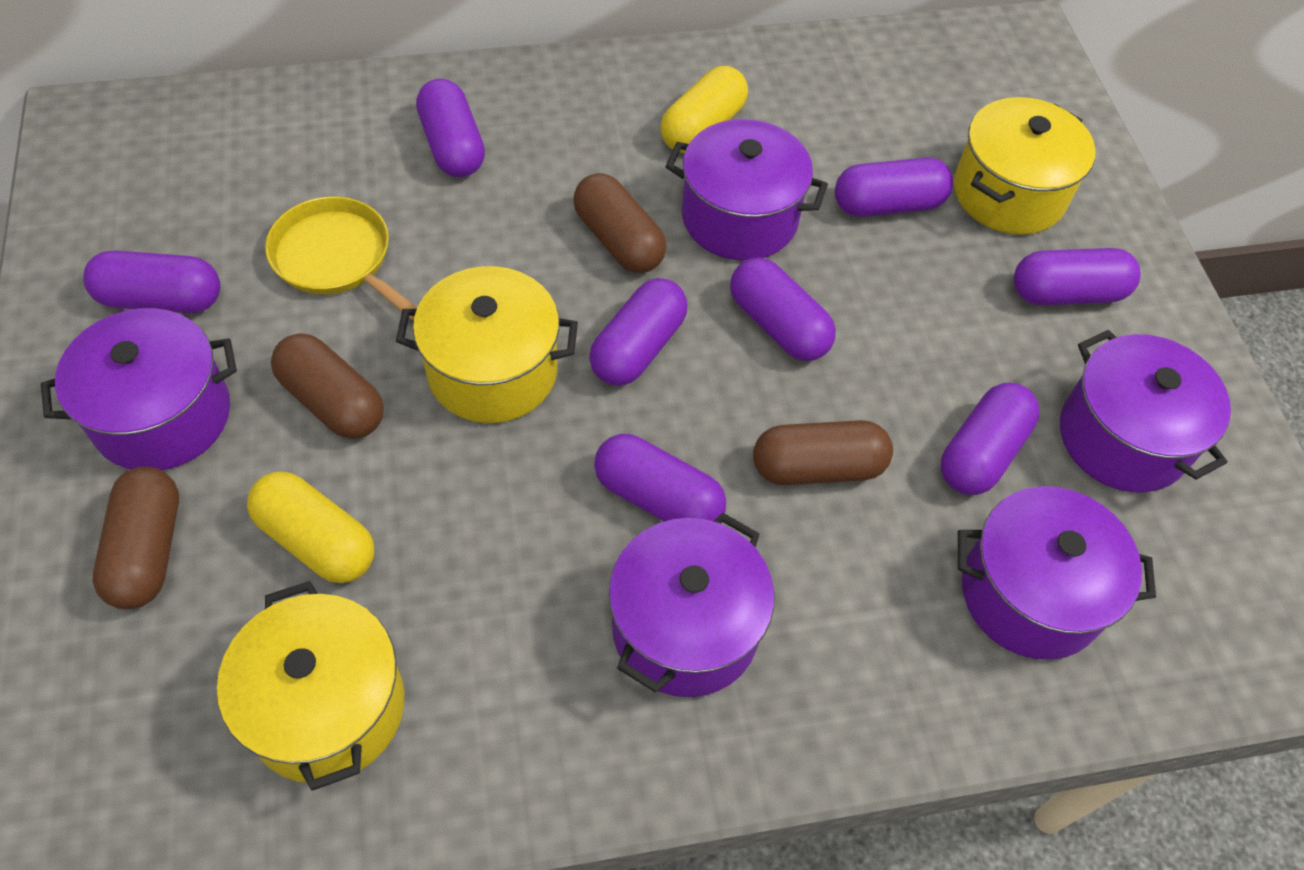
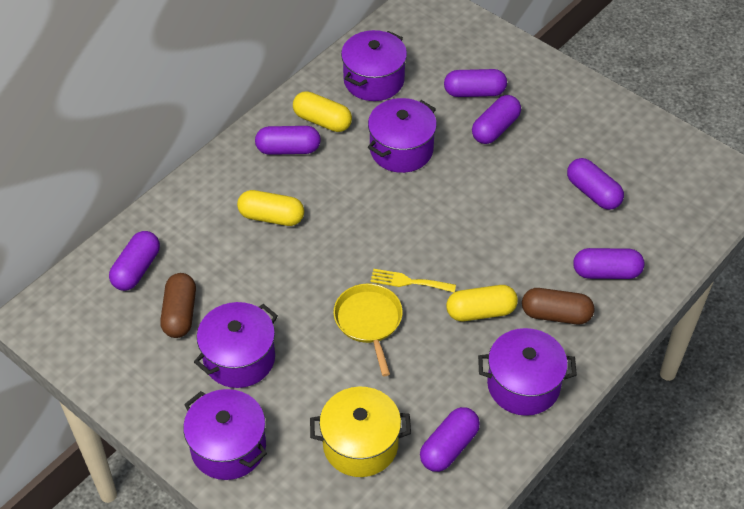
brown capsule: [93,467,179,610] [271,334,384,439] [573,173,666,273] [753,420,893,485] = 4 -> [160,273,196,338] [522,288,594,324] = 2
purple capsule: [83,250,220,313] [416,79,485,177] [589,278,688,386] [594,434,726,522] [730,257,836,361] [835,158,953,217] [941,383,1040,495] [1014,248,1141,305] = 8 -> [109,231,160,291] [255,126,321,155] [420,407,480,472] [444,69,507,97] [472,95,521,144] [567,158,624,210] [573,248,644,279] = 7
yellow capsule: [247,471,374,583] [660,66,748,153] = 2 -> [237,190,304,226] [293,91,352,132] [446,285,518,321] = 3
yellow fork: none = 0 -> [370,269,456,292] = 1
yellow pot: [217,581,404,791] [396,266,578,423] [954,97,1096,235] = 3 -> [310,387,411,477] = 1

